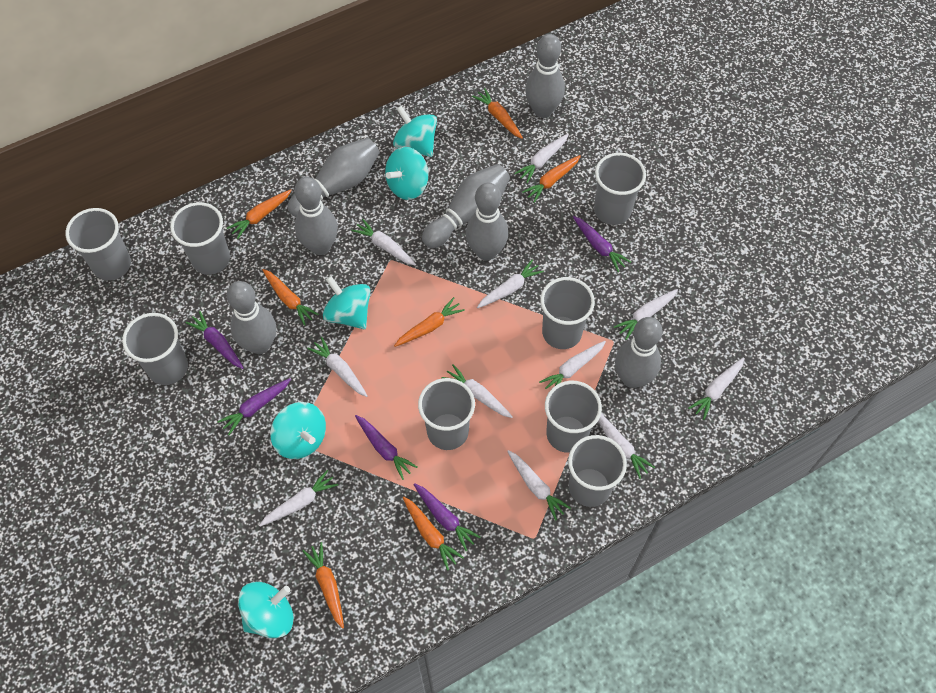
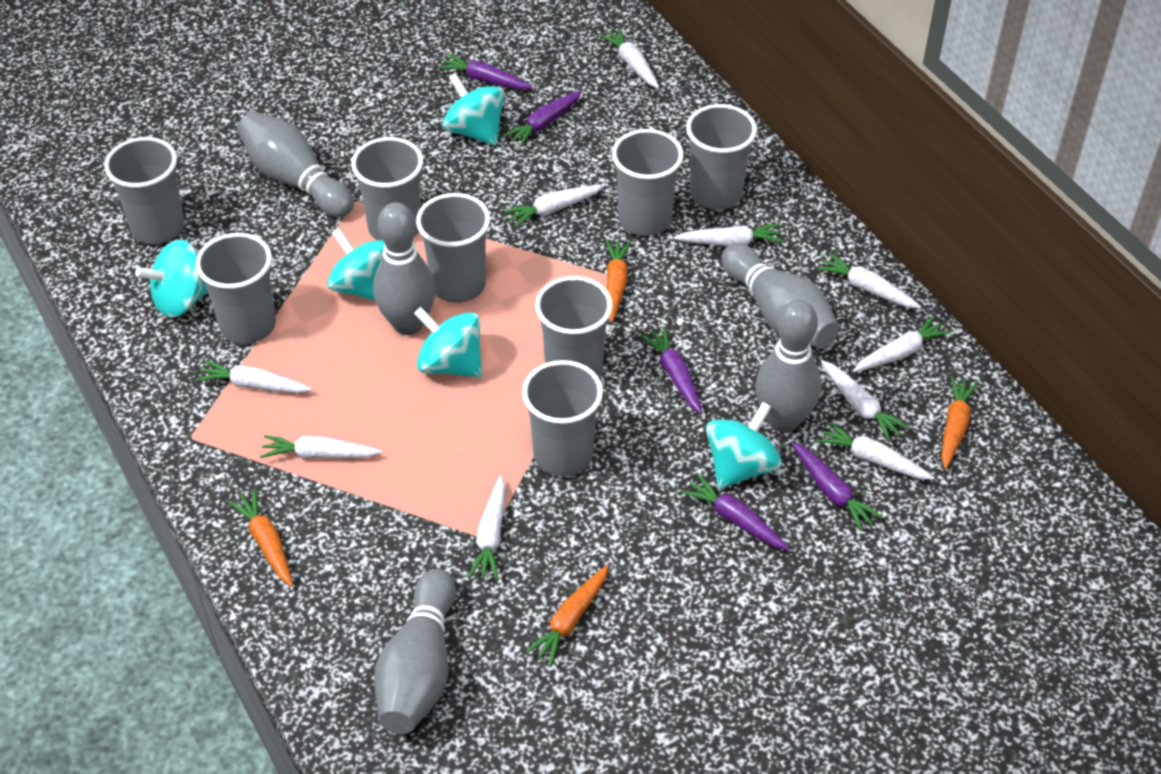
grey bowling pin: [227,281,276,354] [287,138,380,217] [294,177,338,255] [422,164,510,248] [466,183,508,260] [525,34,565,118] [615,317,663,388] = 7 -> [238,111,354,217] [373,202,436,335] [374,569,456,734] [721,243,839,348] [755,300,821,433] = 5
orange carrot: [227,189,292,239] [262,269,319,326] [302,542,344,629] [394,297,465,347] [403,496,464,571] [472,88,523,139] [522,155,581,203] = 7 -> [228,490,293,587] [525,565,608,667] [605,240,631,322] [941,376,978,469] = 4
white carrot: [259,469,338,527] [307,337,367,397] [351,219,416,266] [441,364,513,418] [477,259,544,308] [507,450,571,521] [514,134,569,183] [539,341,606,389] [598,414,655,479] [614,289,678,340] [688,357,745,420] = 11 -> [196,360,312,393] [260,435,382,459] [468,476,505,580] [504,184,605,227] [600,28,660,89] [674,223,784,246] [817,253,921,308] [817,422,934,480] [821,360,910,442] [853,316,951,372] = 10

